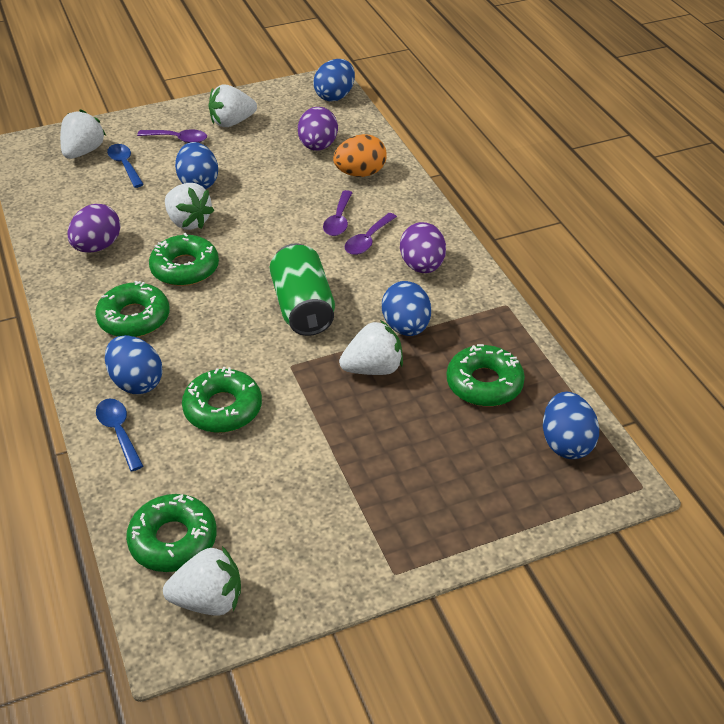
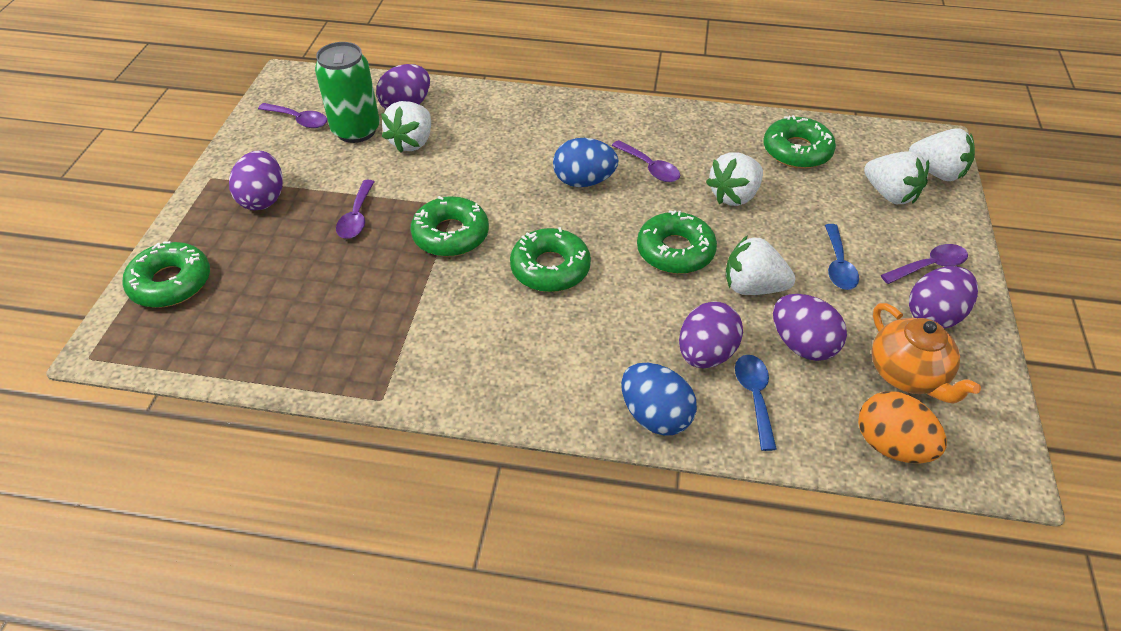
blue egg: [105,335,163,394] [175,142,218,189] [313,59,355,102] [382,281,431,336] [543,392,599,459] = 5 -> [553,138,618,187] [621,363,697,436] = 2
orange teapot: none = 0 -> [872,303,981,404] = 1
purple egg: [67,204,121,253] [298,107,338,151] [400,222,446,273] = 3 -> [229,151,283,210] [376,64,430,109] [679,302,743,368] [773,294,847,361] [909,266,978,329] = 5
purple spoon: [137,129,207,143] [323,190,353,236] [345,213,397,255] = 3 -> [258,103,327,128] [336,180,375,239] [612,140,680,182] [881,244,968,284] = 4

